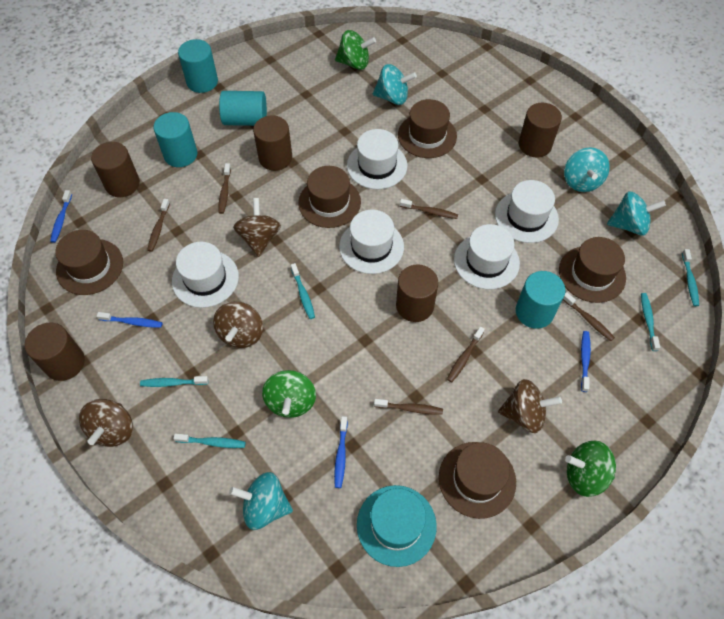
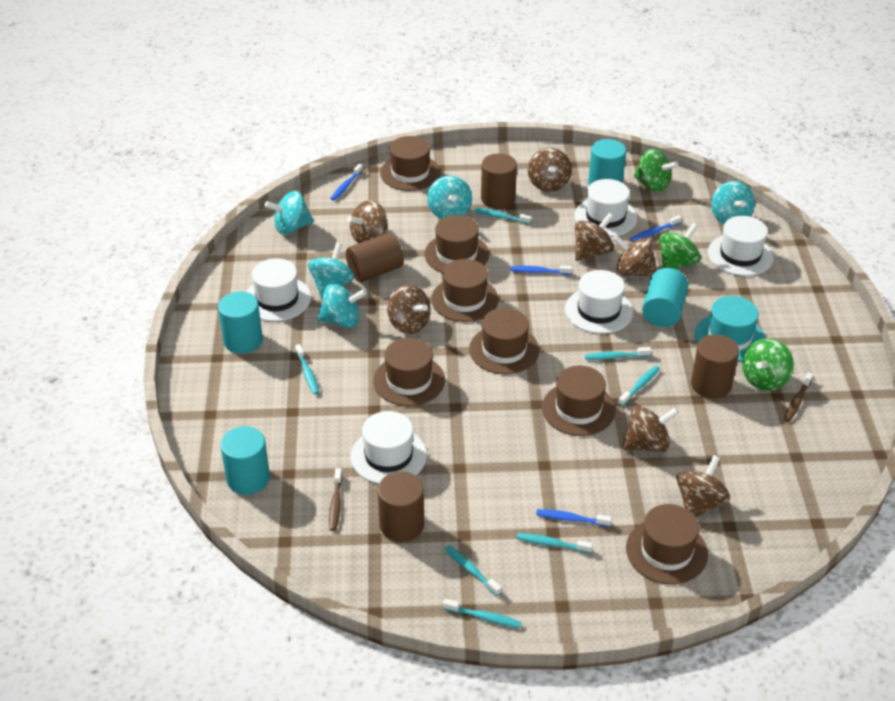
brown cylinder: [25,323,85,381] [91,142,140,197] [253,115,292,171] [396,264,438,322] [519,103,562,158] = 5 -> [346,233,404,282] [378,471,424,542] [481,153,517,209] [691,334,739,399] = 4
brown hat: [55,230,123,295] [298,166,361,228] [398,99,457,158] [439,442,516,519] [559,237,626,303] = 5 -> [373,338,445,406] [380,136,440,191] [425,215,489,273] [431,259,499,322] [469,308,539,374] [542,366,616,436] [626,504,708,584] = 7
brown spinning top: [79,399,133,447] [213,301,263,348] [233,198,281,257] [498,379,562,433] = 4 -> [347,200,388,243] [387,284,431,334] [528,147,572,192] [575,213,614,261] [613,235,657,277] [622,406,679,452] [676,455,730,518] = 7
brown toothbrush: [147,199,170,252] [219,163,231,214] [374,399,443,415] [400,199,458,219] [447,327,485,382] [563,292,615,341] = 6 -> [329,468,342,531] [784,372,813,422] = 2
turquoise spinning top: [229,472,293,530] [373,64,417,105] [564,147,610,192] [607,192,666,235] = 4 -> [265,191,314,235] [308,243,355,300] [317,283,367,328] [427,175,472,219] [711,181,755,224] = 5
turquoise toothbrush: [140,376,208,387] [173,434,246,448] [291,263,315,319] [641,293,660,351] [682,249,699,306] = 5 -> [295,344,319,395] [443,599,521,628] [445,545,502,596] [474,208,531,224] [516,533,593,553] [585,347,651,360] [618,365,660,406] = 7

